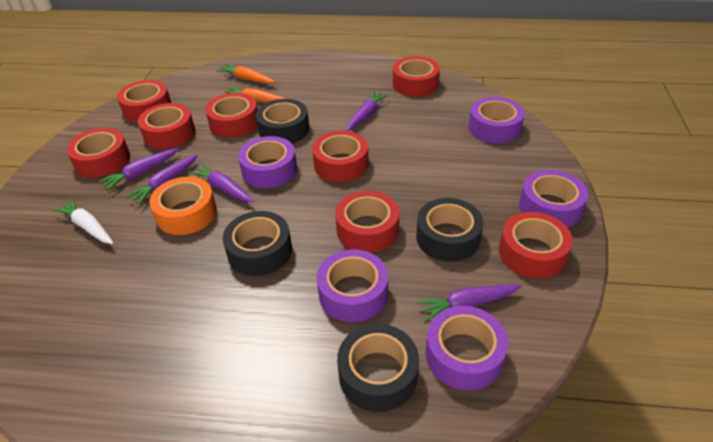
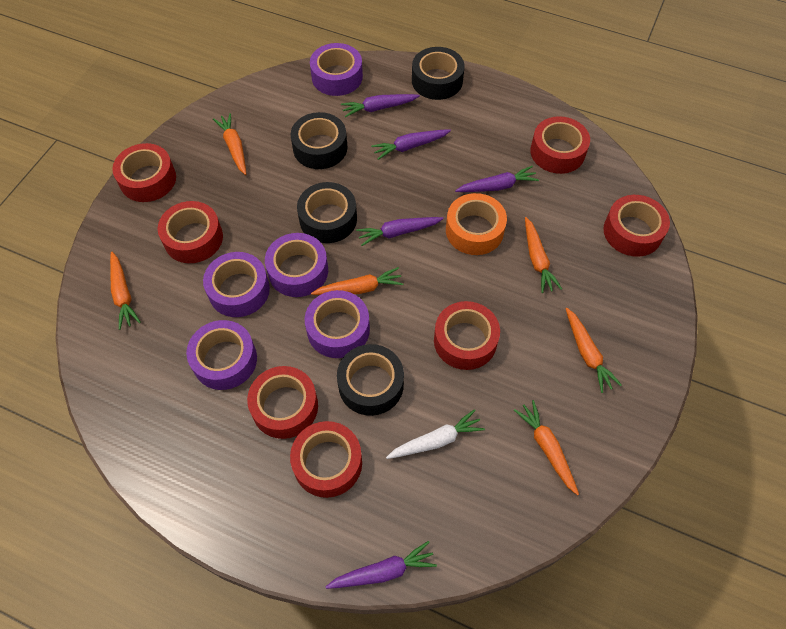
orange carrot: [217,64,276,84] [225,87,287,103] = 2 -> [110,252,141,330] [213,113,246,175] [311,267,403,295] [514,400,579,495] [525,217,562,293] [565,308,622,393] = 6
red tape: [67,128,130,178] [117,80,171,122] [138,103,195,149] [205,93,258,138] [312,131,369,182] [335,191,399,253] [393,56,440,97] [499,212,573,279] = 8 -> [112,143,176,202] [158,201,223,263] [247,366,318,439] [290,421,362,498] [434,301,500,370] [530,116,590,174] [603,195,670,257] = 7

